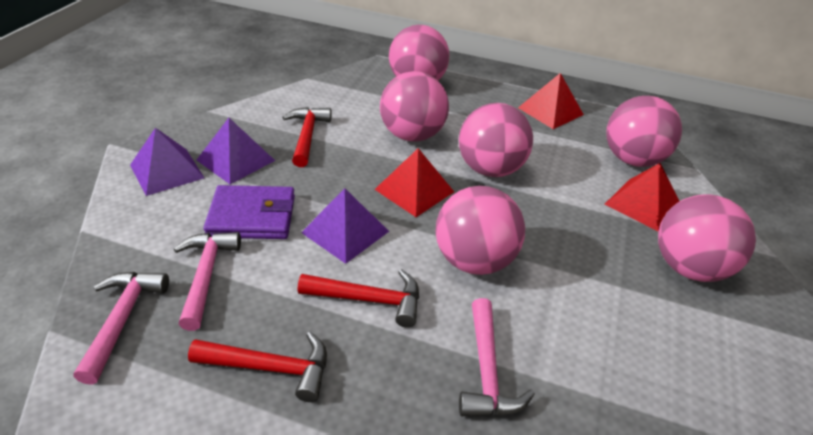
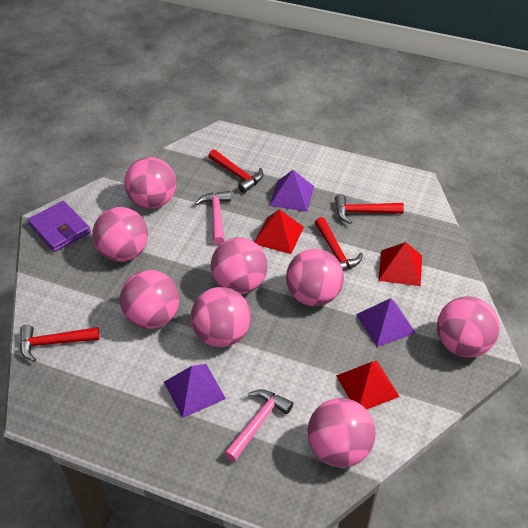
pink ball: [380,71,449,142] [389,25,449,80] [435,186,525,275] [459,103,533,177] [606,96,682,167] [658,194,756,282] = 6 -> [92,207,148,262] [120,270,179,329] [124,157,176,209] [191,287,251,347] [211,238,267,294] [286,249,344,306] [308,398,376,468] [437,296,500,357] = 8
pink hammer: [74,272,169,385] [174,232,241,331] [459,298,535,416] = 3 -> [195,191,231,245] [224,389,293,462] = 2
red hammer: [188,332,327,402] [282,107,332,167] [298,269,419,328] = 3 -> [20,325,100,362] [208,149,263,193] [315,217,363,271] [335,194,404,224] = 4

